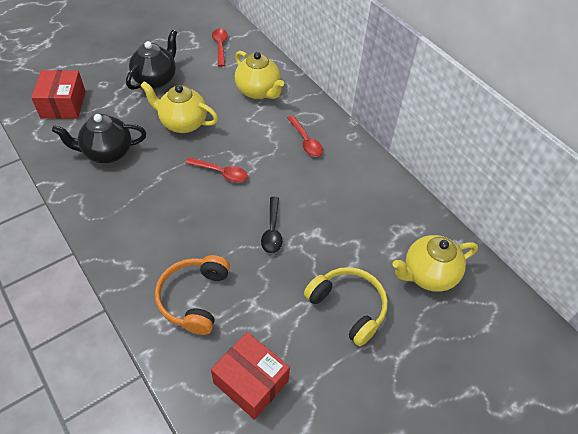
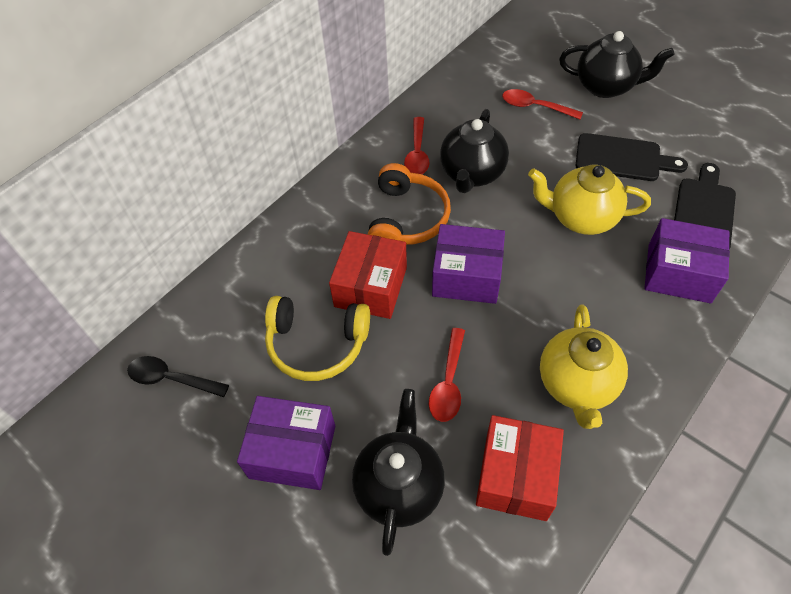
black cutting board: none = 0 -> [576,133,688,181] [674,163,736,249] = 2
black teapot: [52,114,146,163] [126,30,177,90] = 2 -> [352,389,445,556] [440,109,509,193] [559,31,675,98] = 3
purple box: none = 0 -> [237,396,335,490] [432,224,505,304] [644,218,730,303] = 3
yellow teapot: [140,81,218,133] [235,51,284,99] [393,235,478,292] = 3 -> [528,165,651,235] [540,304,628,429] = 2

